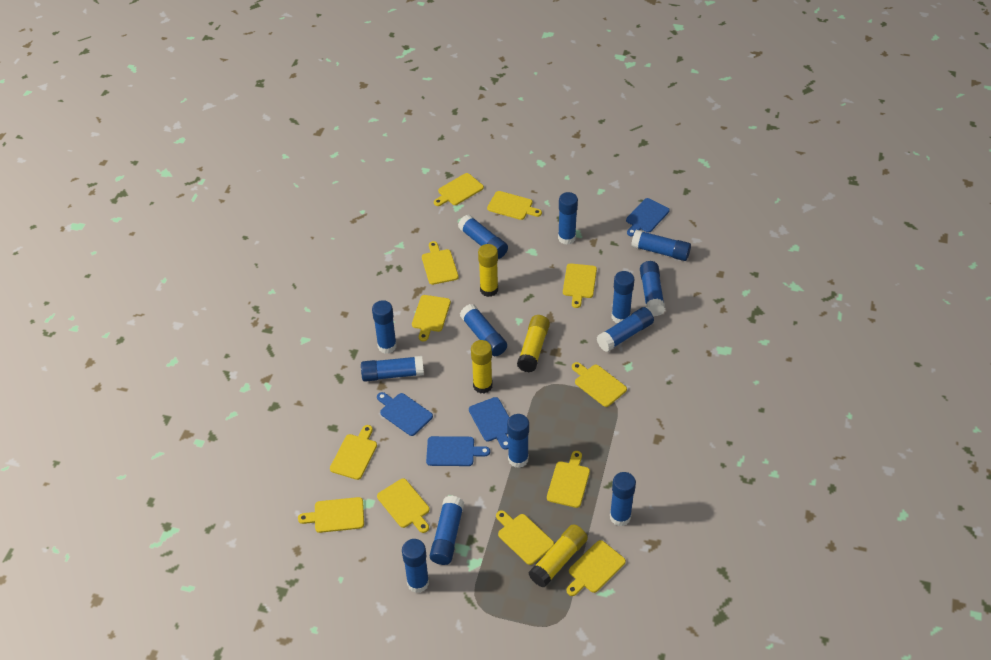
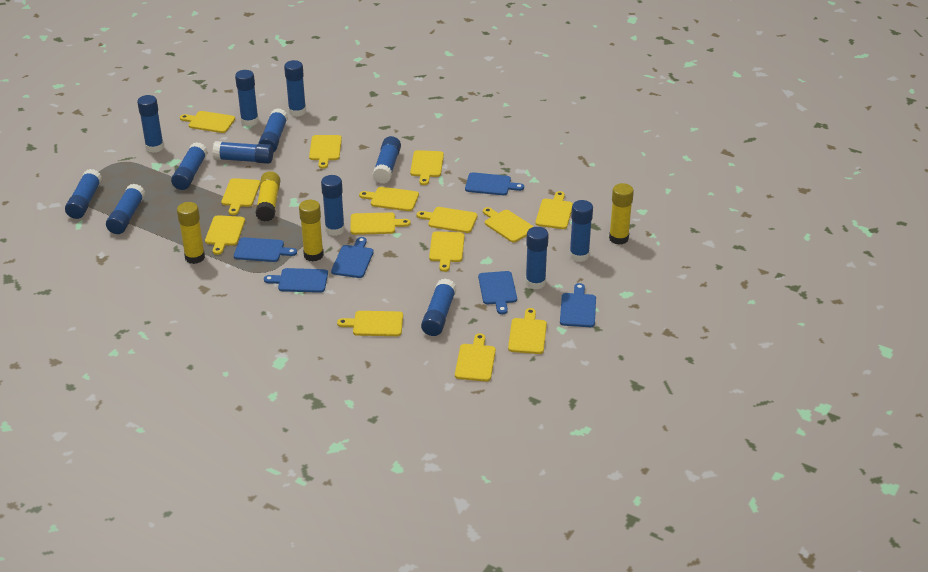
blue cutting board: [377,392,433,436] [426,436,490,466] [469,397,510,450] [626,198,670,236] = 4 -> [234,237,297,262] [264,268,328,293] [331,237,374,278] [465,172,524,195] [478,271,517,314] [560,283,596,327] = 6
yellow cutting board: [298,497,364,533] [330,425,377,480] [377,478,430,533] [412,295,451,341] [422,241,459,285] [434,173,484,206] [487,191,542,220] [496,510,554,565] [547,451,590,508] [563,263,597,308] [566,540,626,596] [572,362,627,407] = 12 -> [180,111,235,133] [205,215,245,255] [221,178,260,215] [309,135,342,169] [337,311,403,336] [350,212,411,235] [359,187,419,211] [410,150,444,185] [417,207,477,233] [429,231,465,272] [455,333,496,382] [483,207,534,242] [508,308,547,354] [535,191,573,229] = 14

